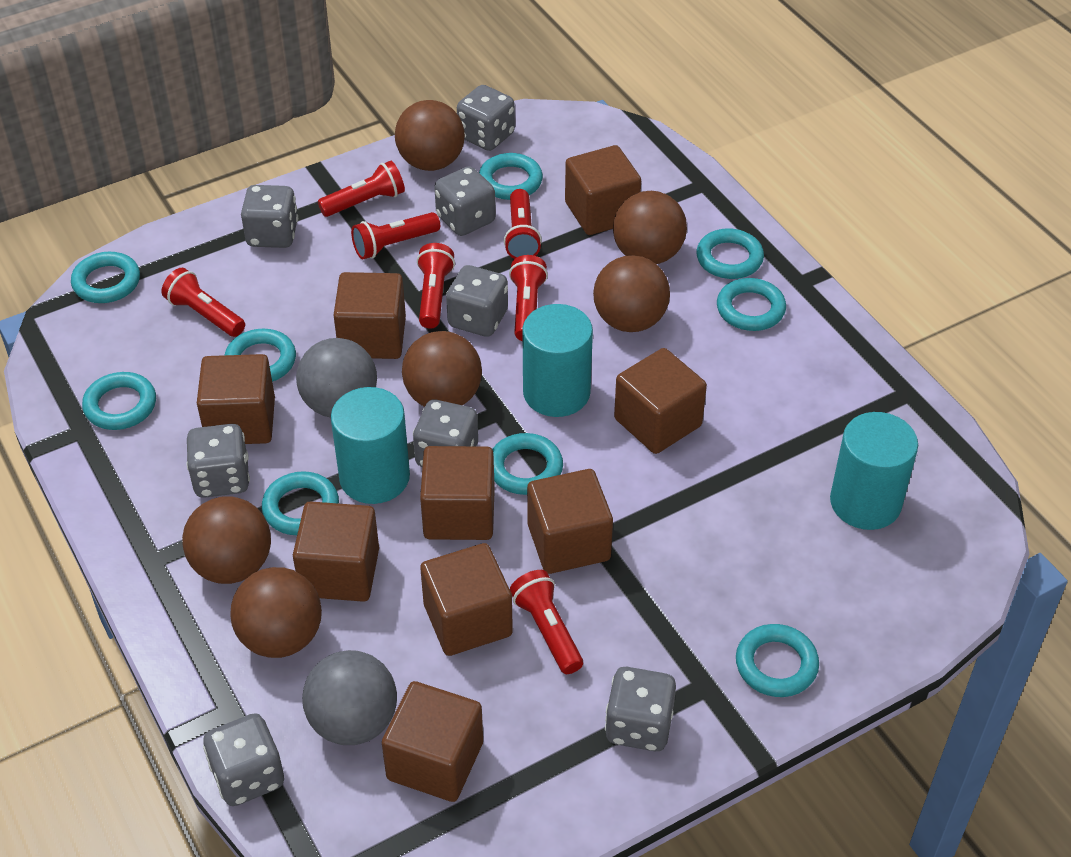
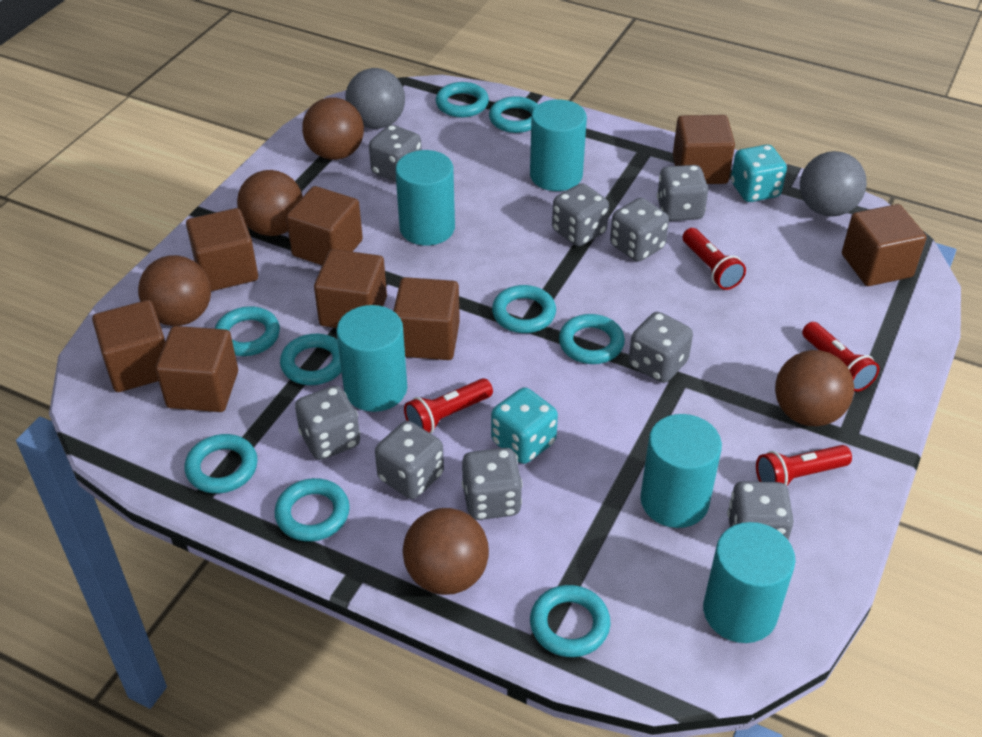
brown ball: [182,496,271,584] [230,567,322,658] [395,100,465,171] [402,331,482,407] [593,255,670,332] [613,191,687,264] = 6 -> [138,255,211,326] [237,170,303,236] [302,98,364,160] [403,508,489,595] [775,350,854,426] = 5
brown cube: [197,354,275,444] [293,501,379,602] [334,272,406,359] [382,681,483,802] [420,446,495,540] [420,543,513,656] [527,469,613,574] [565,145,641,235] [614,348,707,454] = 9 -> [92,300,165,392] [155,326,238,412] [186,208,258,291] [286,186,363,265] [314,249,387,328] [393,277,460,360] [673,115,735,184] [842,204,927,286] = 8
grey dice: [186,424,250,498] [203,713,284,806] [241,185,298,248] [413,400,478,467] [434,166,496,236] [446,265,508,337] [457,85,515,151] [605,667,676,751] = 8 -> [295,386,360,460] [369,125,422,182] [375,421,444,499] [462,448,523,520] [552,183,609,246] [610,198,669,262] [629,312,693,383] [657,165,708,221] [727,481,794,540] = 9
red flashlight: [162,268,245,337] [318,161,405,217] [351,212,440,259] [417,243,455,329] [504,189,542,259] [509,255,548,341] [510,570,583,674] = 7 -> [404,378,493,434] [683,228,746,290] [756,445,852,486] [802,322,879,392] = 4
turquoise cylinder: [331,387,410,504] [522,304,593,417] [830,412,918,530] = 3 -> [337,305,407,412] [395,150,455,246] [530,99,587,191] [640,414,722,528] [703,522,796,643] = 5
turquoise dice: none = 0 -> [491,387,558,464] [731,145,787,202] = 2

